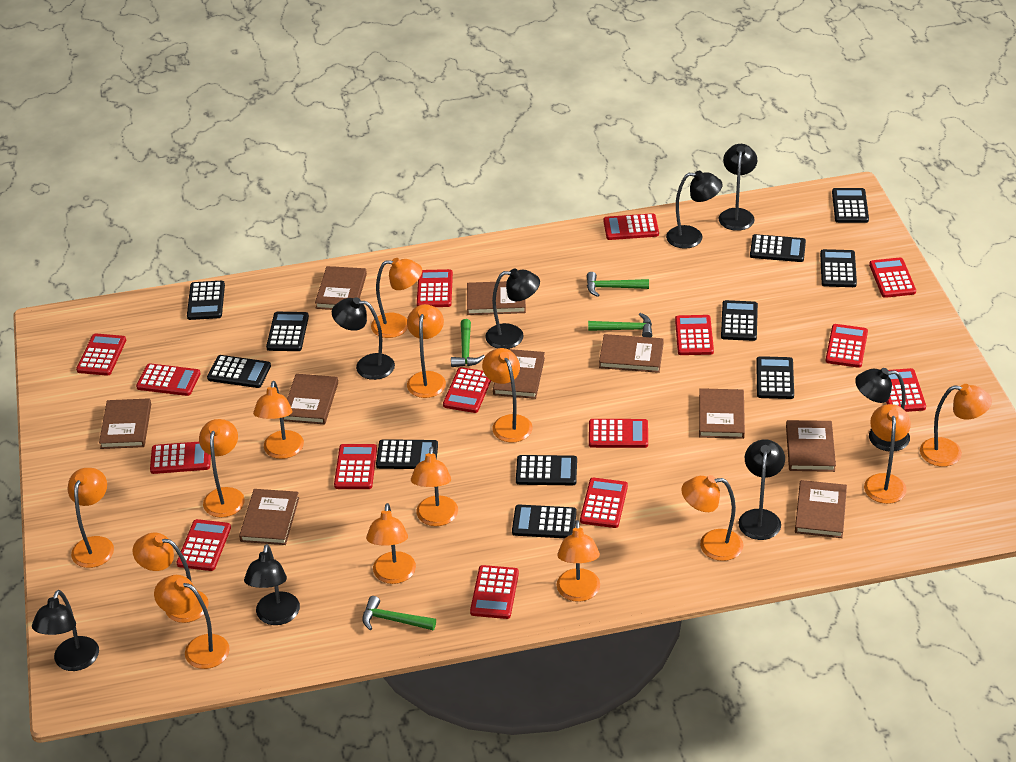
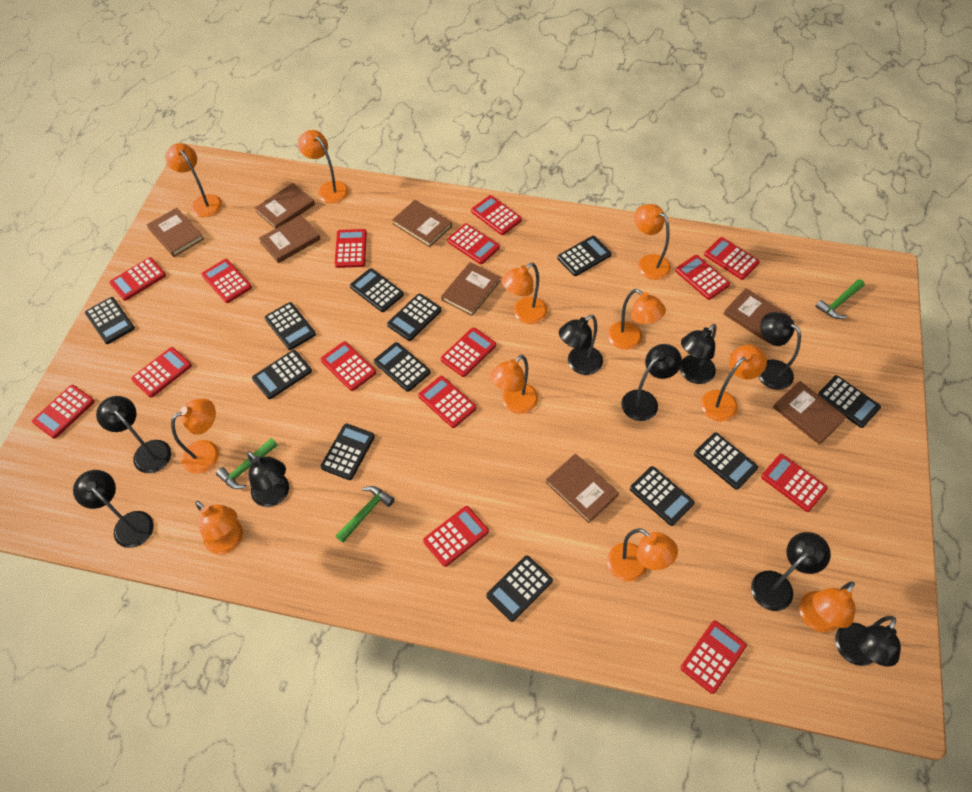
black calculator: [187,281,225,320] [207,355,271,388] [266,312,309,351] [376,439,438,469] [512,505,577,538] [516,455,577,485] [721,300,758,341] [750,234,806,262] [756,356,794,399] [820,249,857,287] [832,188,869,223] = 11 -> [85,297,135,344] [252,350,312,399] [265,302,316,350] [321,423,375,480] [350,268,404,312] [374,342,431,392] [387,294,442,341] [486,556,553,622] [557,236,612,276] [630,466,695,526] [694,432,758,490] [818,375,881,428] = 12
black lamp: [32,590,99,671] [244,544,300,625] [332,297,395,380] [485,268,540,349] [666,171,723,249] [719,144,757,231] [738,439,785,540] [855,368,910,451] = 8 -> [73,470,154,548] [96,396,171,473] [247,451,289,507] [559,315,603,375] [621,344,682,421] [680,324,716,384] [751,532,831,611] [758,312,801,390] [835,616,901,667] = 9
brown book: [99,398,151,449] [239,489,299,545] [283,374,338,425] [315,266,367,310] [467,281,526,315] [493,349,545,399] [599,334,664,373] [699,388,745,439] [786,420,836,472] [795,480,847,538] = 10 -> [147,208,204,257] [255,183,315,229] [259,215,320,263] [392,200,452,247] [441,262,500,316] [546,454,619,523] [724,288,791,343] [773,381,847,445] = 8
green hammer: [362,596,436,630] [451,319,485,367] [587,272,649,297] [588,313,652,337] = 4 -> [216,438,278,489] [336,486,395,543] [815,279,865,319] = 3
orange lamp: [68,468,114,568] [132,533,209,623] [154,575,230,669] [199,419,245,518] [253,381,304,459] [366,503,416,584] [371,258,422,338] [407,304,446,398] [411,447,458,526] [482,348,533,443] [557,520,600,602] [681,475,743,561] [864,404,911,504] [920,384,992,467] = 14 -> [165,143,222,217] [171,398,219,474] [195,501,243,555] [298,130,349,203] [490,355,538,414] [501,263,547,324] [607,528,678,581] [608,289,666,350] [634,204,671,280] [701,344,767,421] [799,581,856,632] = 11

